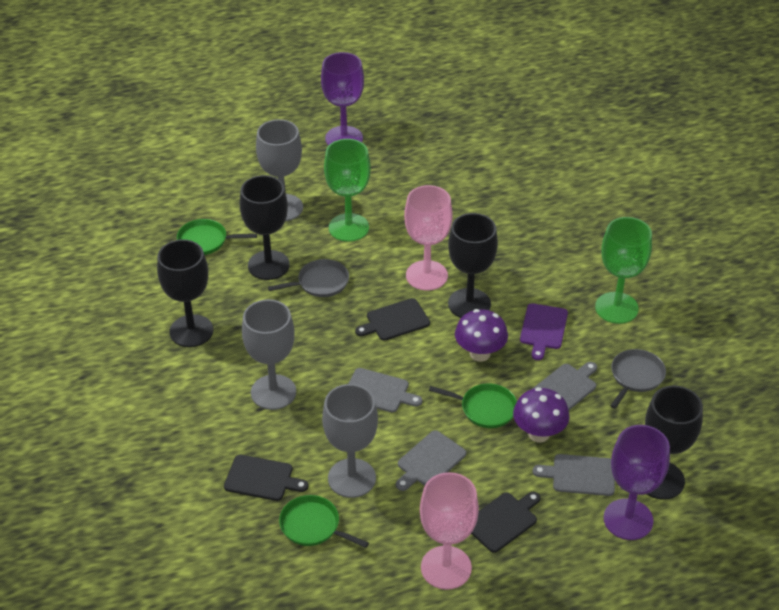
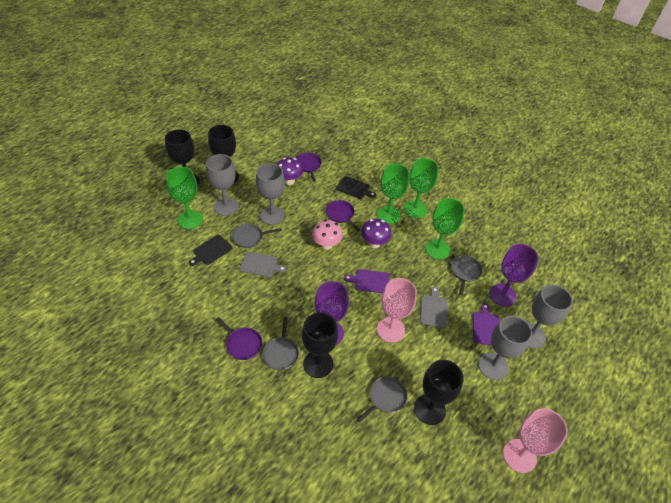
black cutting board: [224,455,308,501] [355,298,430,341] [471,492,541,553] = 3 -> [189,235,232,266] [336,176,376,199] = 2
green goblet: [324,139,370,242] [595,217,652,324] = 2 -> [166,167,203,229] [377,164,410,224] [404,158,439,218] [425,198,465,260] = 4
green pan: [177,219,257,255] [279,495,369,548] [429,383,517,428] = 3 -> none = 0
grey cutting board: [348,368,422,413] [396,430,466,491] [532,362,597,410] [532,454,615,496] = 4 -> [240,252,286,277] [420,287,448,328] = 2
grey goblet: [242,299,296,410] [256,119,303,221] [322,384,378,498] = 3 -> [206,154,239,216] [256,163,285,225] [478,316,532,380] [528,285,573,348] = 4
grey pan: [268,259,349,297] [610,349,666,409] = 2 -> [232,224,282,248] [263,317,299,370] [357,377,408,423] [451,256,483,295] = 4
pink mushroom: none = 0 -> [312,220,343,250] = 1
purple cutting board: [520,303,568,360] = 1 -> [344,269,390,293] [473,303,500,345] = 2
purple pan: none = 0 -> [216,317,262,360] [296,153,322,182] [326,200,360,231] = 3

